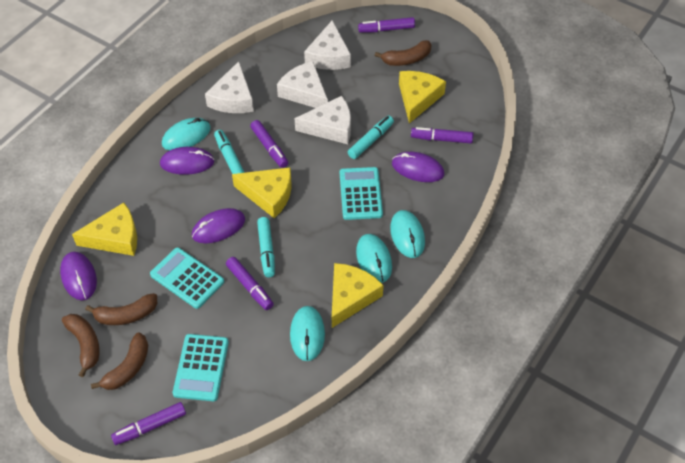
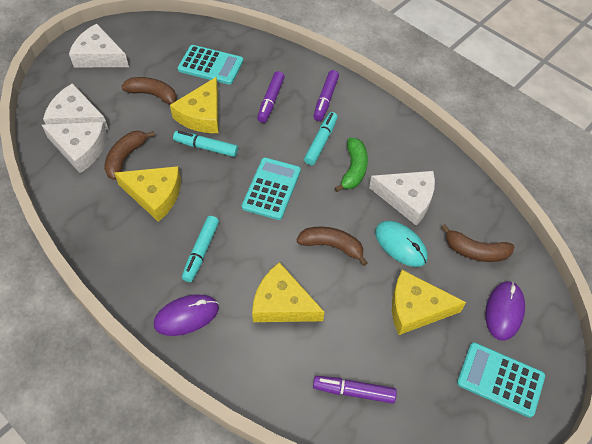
green banana: none = 0 -> [334,138,368,192] = 1
purple marker: [111,402,186,445] [226,257,274,310] [250,120,288,168] [358,17,415,33] [411,127,474,143] = 5 -> [257,71,285,123] [313,70,339,121] [313,376,397,404] = 3
purple mouse: [60,252,97,300] [160,147,214,175] [192,208,245,243] [392,152,444,182] = 4 -> [154,295,219,336] [485,281,525,341] = 2
turquoise mouse: [162,118,211,150] [290,306,325,361] [356,234,392,283] [390,210,425,258] = 4 -> [375,221,428,267] = 1

